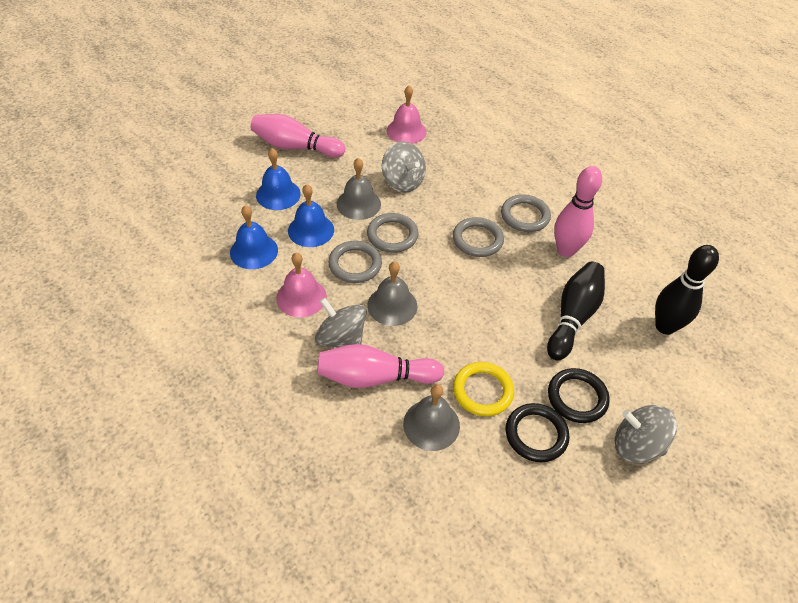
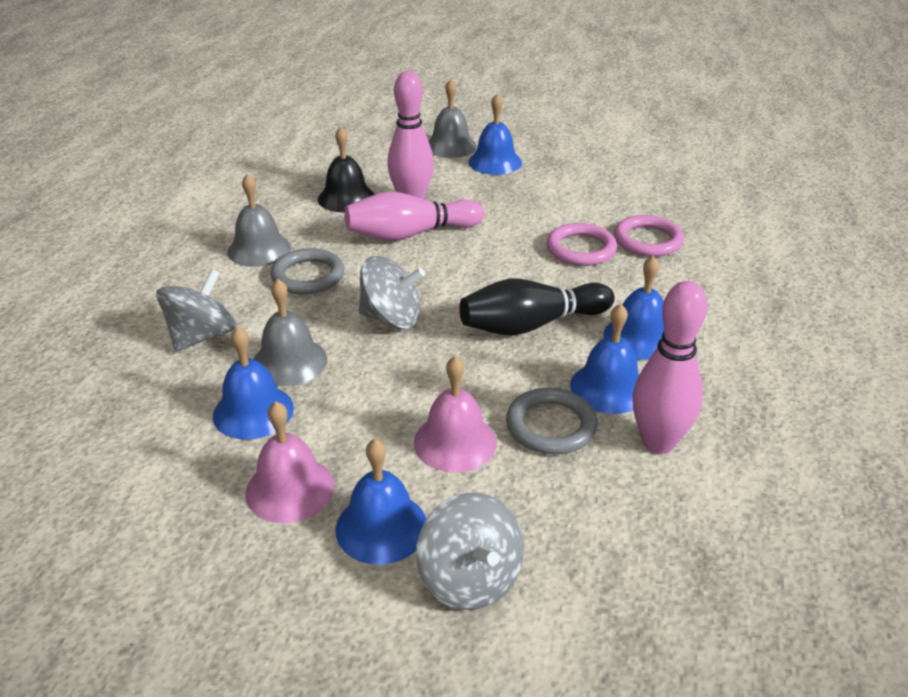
black bell: none = 0 -> [318,126,375,212] = 1
black bowling pin: [547,262,605,360] [655,245,719,335] = 2 -> [459,279,615,335] = 1
black ring: [506,403,570,462] [548,368,610,423] = 2 -> none = 0
blue bell: [230,205,278,269] [256,148,301,210] [288,184,334,247] = 3 -> [213,326,294,440] [335,439,427,565] [468,94,522,175] [570,304,639,414] [604,256,664,360] = 5
grey ring: [328,241,382,283] [367,213,419,253] [453,217,504,257] [501,195,551,232] = 4 -> [271,248,344,295] [506,387,597,454] = 2
pink ring: none = 0 -> [546,223,617,266] [614,215,684,257] = 2
yellow ring: [453,362,514,416] = 1 -> none = 0

